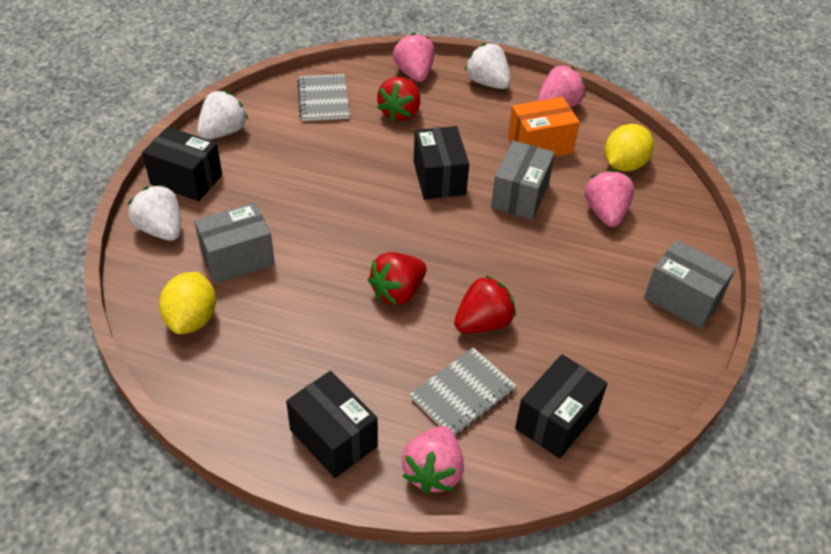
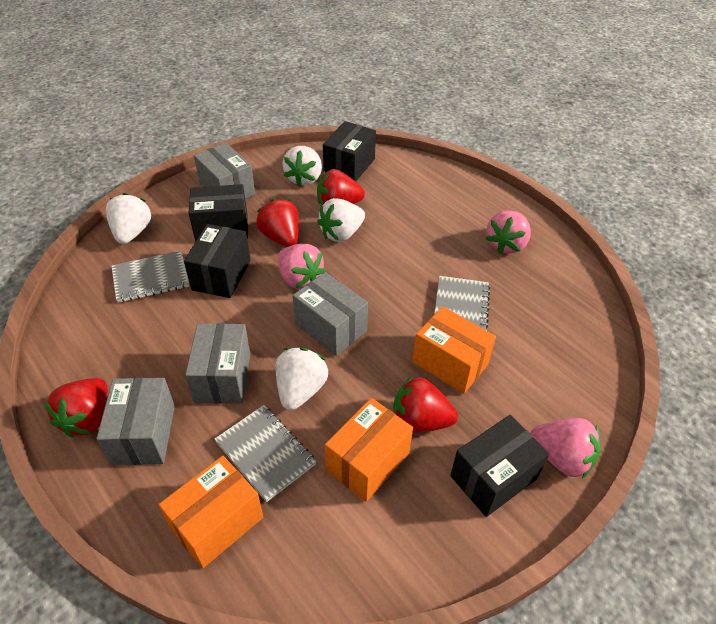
grey box: [194,203,275,284] [491,141,555,220] [644,240,735,329] = 3 -> [97,378,175,465] [185,323,250,404] [194,143,255,199] [293,272,368,356] = 4
grey notebook: [297,74,350,121] [409,348,516,435] = 2 -> [111,251,189,303] [214,405,317,502] [434,276,490,331] = 3
orange box: [508,97,580,157] = 1 -> [159,456,263,569] [325,398,413,502] [412,306,496,394] = 3
pink strawberry: [393,33,434,82] [401,426,464,494] [537,65,585,107] [585,170,634,227] = 4 -> [278,244,326,289] [486,210,531,254] [530,418,600,478] = 3
red strawberry: [368,252,427,305] [377,77,420,122] [454,275,516,333] = 3 -> [45,378,108,438] [256,199,299,247] [317,169,365,205] [394,376,458,433] = 4
white strawberry: [128,185,181,241] [197,91,248,140] [465,43,511,89] = 3 -> [105,193,151,244] [276,347,328,410] [283,146,322,187] [317,198,365,242] = 4
yellow lemon: [159,272,216,334] [604,124,654,172] = 2 -> none = 0

